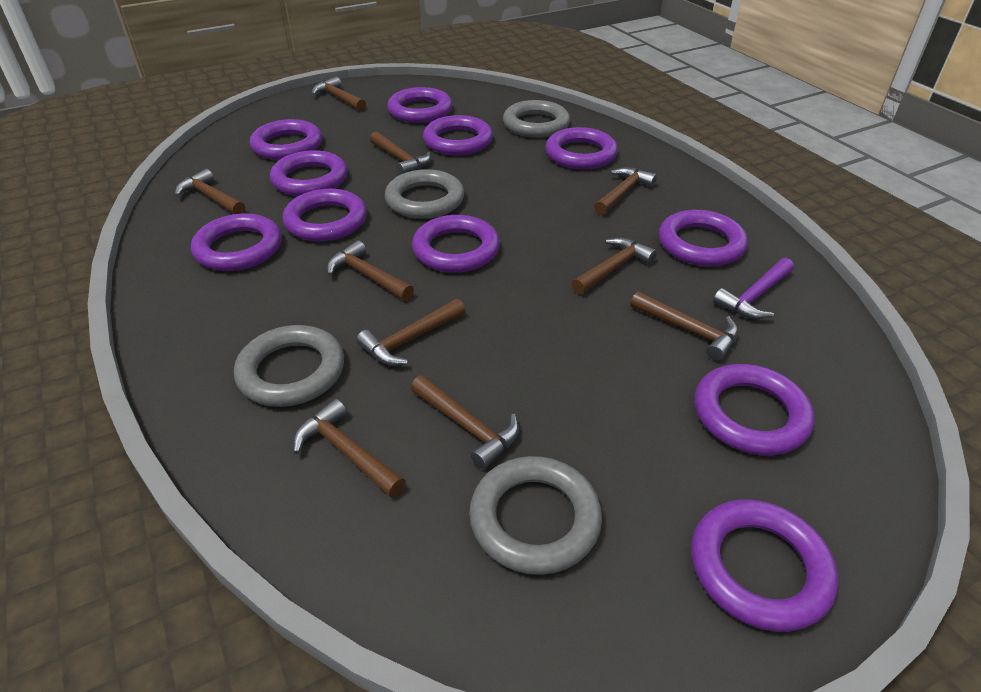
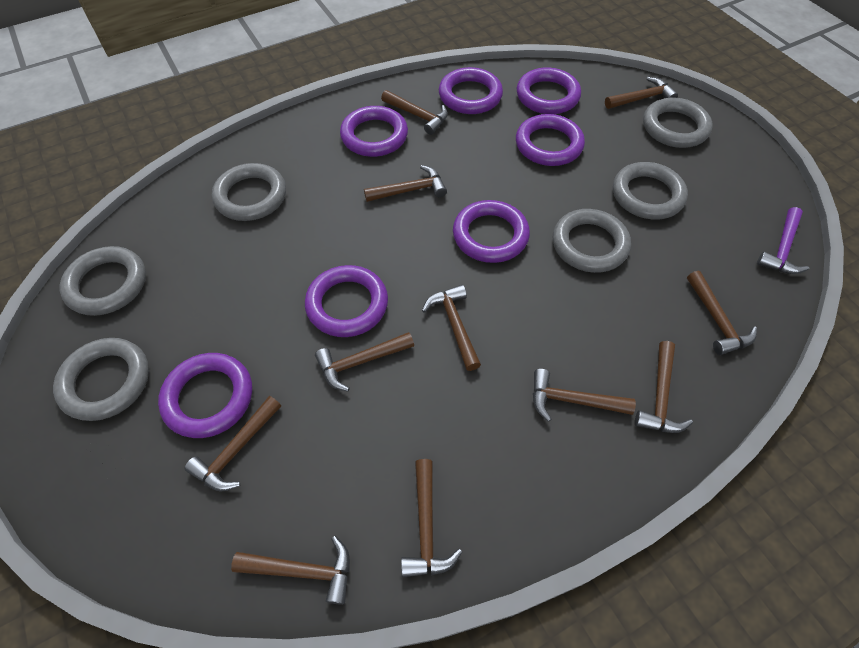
brown hammer: [175,169,245,214] [293,399,406,498] [312,77,366,111] [327,240,414,301] [356,299,465,366] [370,132,431,175] [411,375,519,470] [572,237,657,294] [594,167,657,215] [630,291,738,361] = 10 -> [185,396,281,492] [231,536,350,605] [315,332,414,392] [364,165,447,202] [381,90,448,135] [401,459,462,577] [422,285,481,371] [533,369,636,422] [605,77,678,109] [635,341,693,433] [687,271,757,355] = 11
grey ring: [234,325,344,407] [385,169,464,219] [469,456,602,575] [503,100,570,138] = 4 -> [53,338,149,421] [60,246,146,316] [212,163,286,221] [553,209,631,273] [613,162,688,220] [643,98,713,148] = 6
purple ring: [191,213,282,271] [250,119,322,160] [270,150,347,196] [283,189,367,241] [387,87,453,123] [412,215,500,273] [423,115,493,155] [545,127,618,169] [659,210,748,266] [691,500,838,632] [695,364,814,455] = 11 -> [158,353,252,438] [305,265,388,337] [340,106,408,157] [439,67,503,114] [453,200,530,263] [516,114,585,166] [517,67,581,114] = 7

